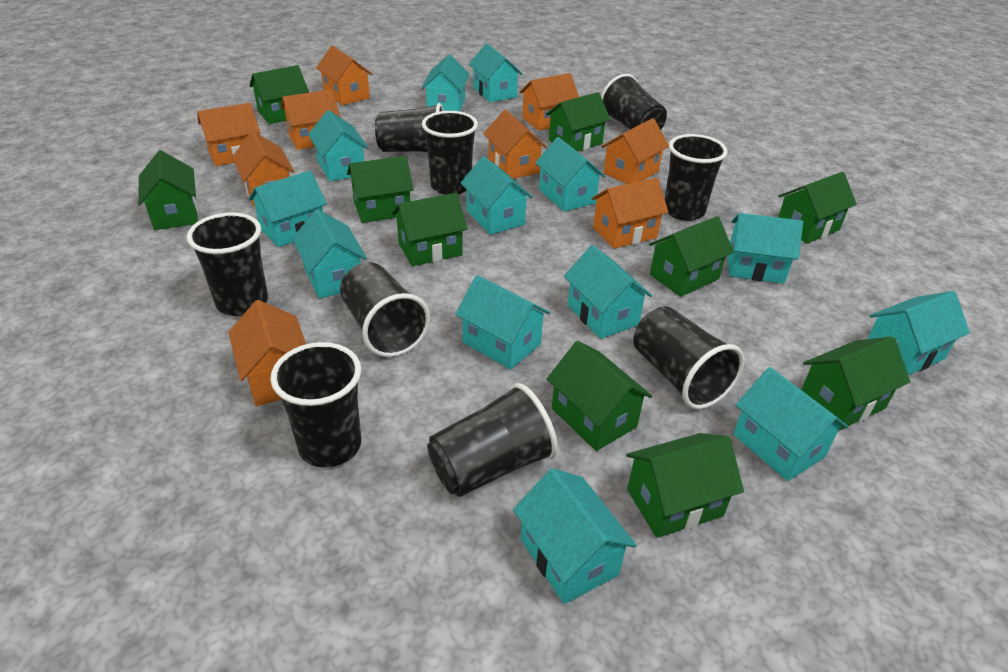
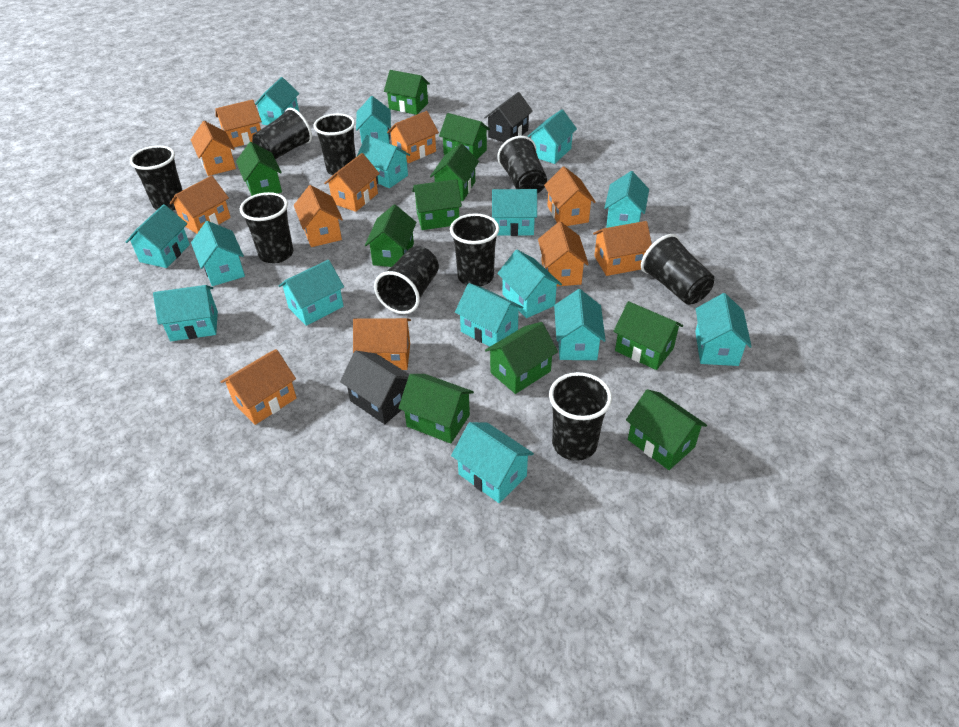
black house: none = 0 -> [340,351,410,424] [484,92,533,142] = 2
orange house: [197,103,260,166] [228,300,306,406] [232,131,295,207] [281,89,341,150] [316,45,372,105] [483,110,547,179] [519,73,579,131] [591,178,668,249] [602,118,669,184] = 9 -> [170,175,231,234] [191,121,236,176] [216,99,262,147] [221,349,296,425] [294,185,343,247] [324,153,380,212] [353,318,411,370] [387,111,439,163] [538,221,589,286] [544,167,596,226] [593,221,652,276] = 11
turquoise house: [249,170,327,247] [292,209,367,299] [308,110,369,182] [421,54,470,111] [455,275,550,370] [460,156,533,235] [469,44,522,102] [513,468,637,604] [535,137,605,212] [564,245,652,339] [728,213,803,284] [733,367,848,481] [867,291,970,375] = 13 -> [126,204,190,268] [153,285,218,341] [191,221,245,286] [255,77,300,125] [279,260,344,326] [356,96,391,143] [357,135,410,188] [451,422,534,503] [455,283,524,347] [492,189,537,236] [497,250,562,318] [527,109,577,164] [554,289,606,360] [604,171,649,228] [695,293,752,366] = 15

